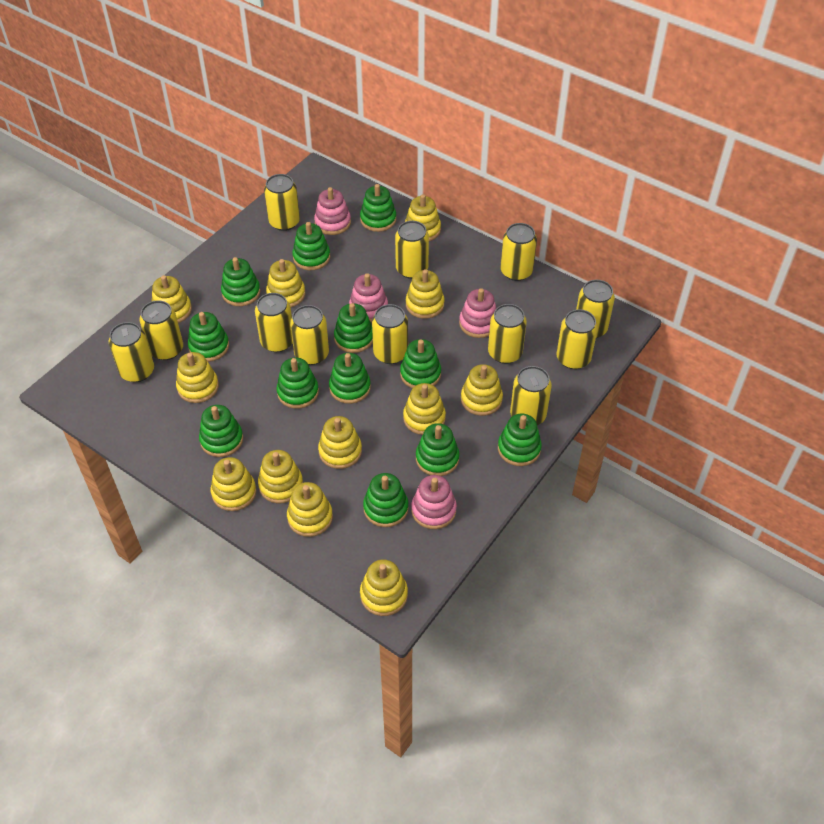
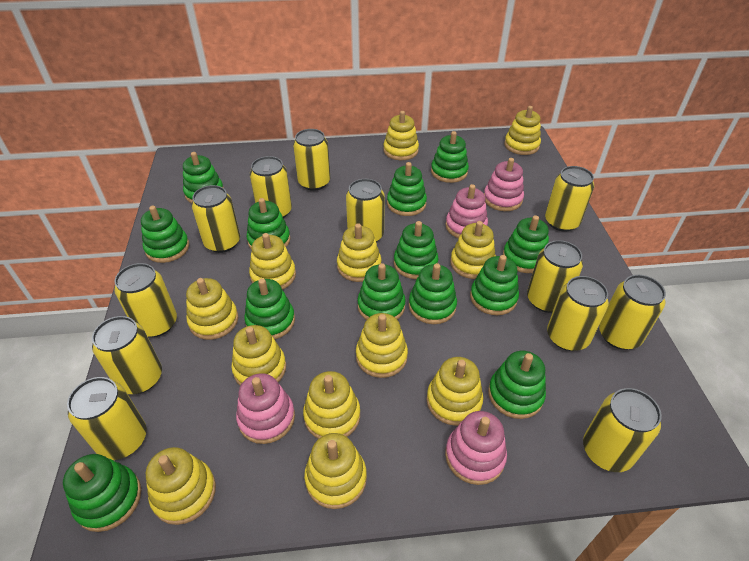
green stacking toy: [188,312,229,362] [199,405,243,457] [221,257,260,306] [276,357,319,409] [292,222,330,270] [329,353,371,404] [334,303,373,353] [360,184,396,232] [363,473,409,527] [400,339,441,388] [416,423,459,476] [498,414,542,466] = 12 -> [63,454,141,532] [141,206,189,263] [183,152,224,203] [244,278,295,340] [246,198,290,249] [357,263,406,320] [387,162,427,216] [394,221,438,279] [409,263,457,324] [431,131,469,183] [470,255,519,315] [488,351,546,419] [503,215,549,273] = 13

